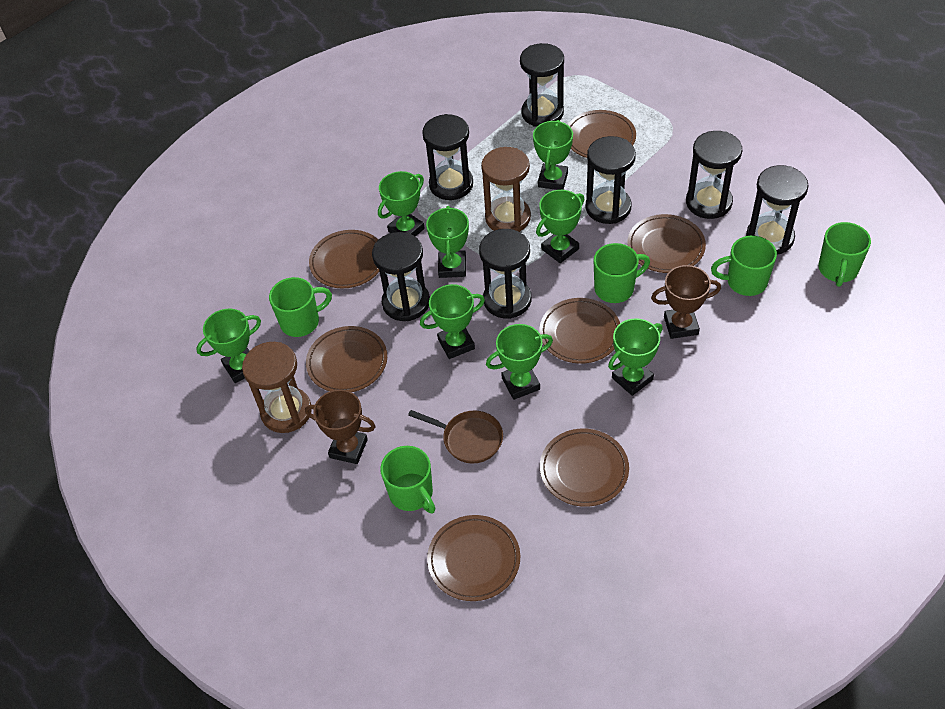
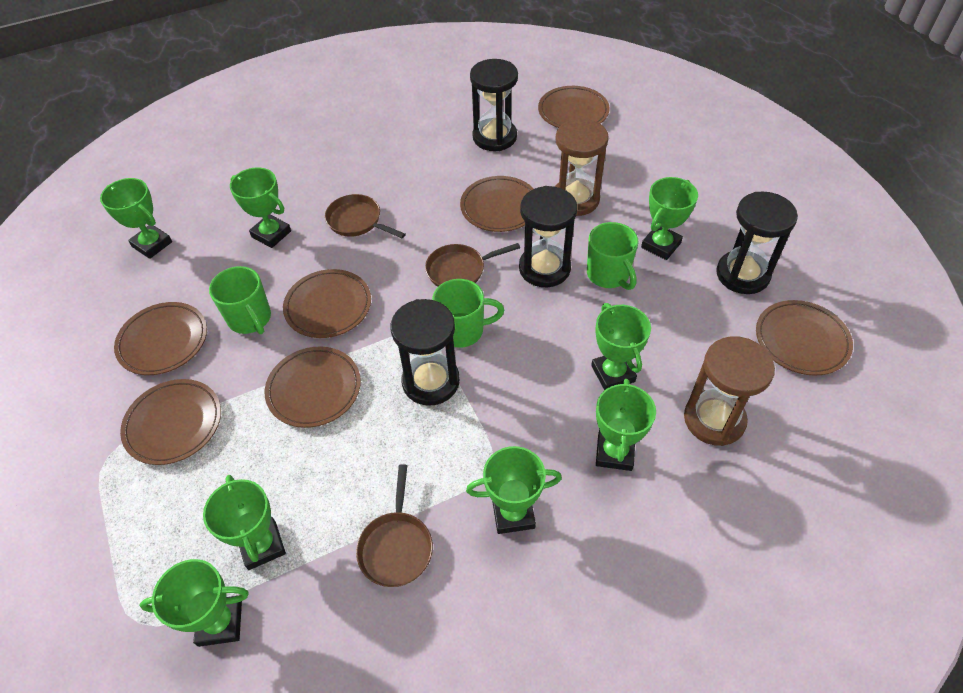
black hourglass: [372,232,430,321] [422,114,473,200] [479,229,531,319] [520,43,564,127] [585,136,636,224] [686,131,742,219] [746,165,808,255] = 7 -> [391,299,460,406] [470,59,518,151] [519,186,577,287] [716,192,798,294] = 4
brown pan: [408,410,503,464] = 1 -> [325,194,406,238] [356,464,433,587] [425,243,520,287] = 3
brown trophy: [305,389,376,464] [651,265,721,339] = 2 -> none = 0
green mug: [269,277,332,337] [380,446,435,513] [594,243,650,303] [711,236,777,296] [818,222,871,287] = 5 -> [209,266,271,334] [432,279,504,348] [587,222,638,290] = 3

